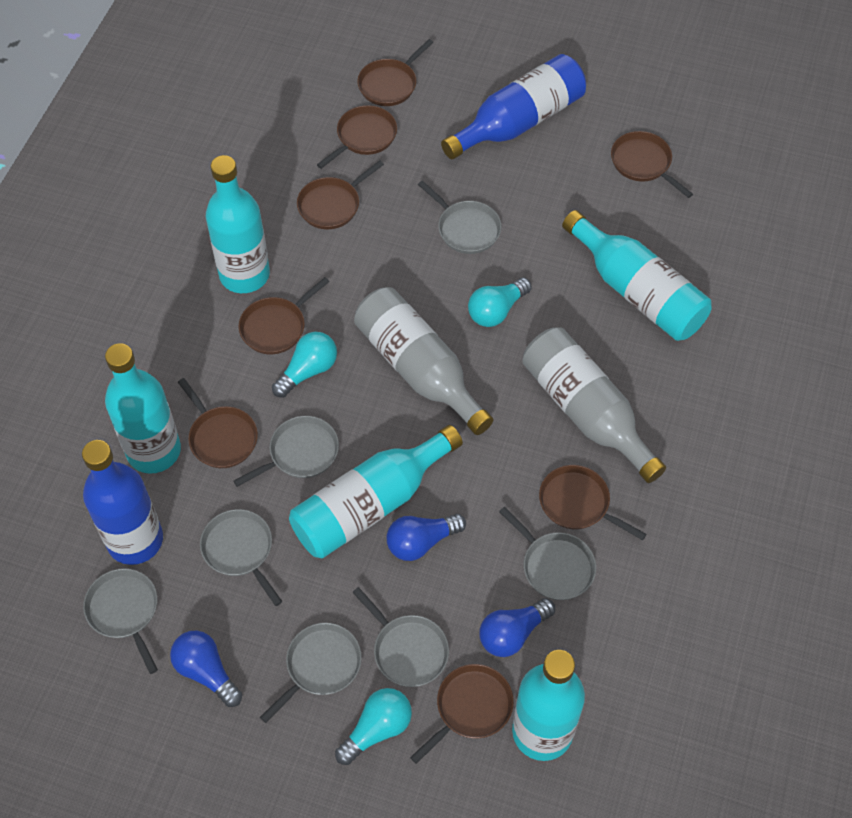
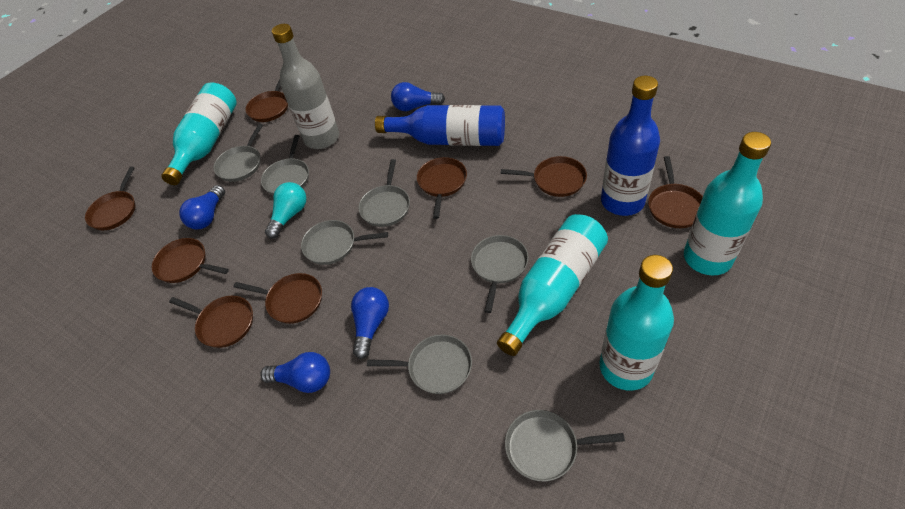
blue light bulb: [170,630,242,707] [386,514,466,561] [479,598,555,657] = 3 -> [179,185,225,229] [260,352,330,393] [351,287,389,359] [391,82,445,111] = 4
grey bottle: [354,287,493,435] [522,327,666,483] = 2 -> [272,24,339,149] = 1
turquoise bottle: [105,343,181,474] [206,155,270,293] [289,425,463,558] [512,650,585,761] [562,210,712,341] = 5 -> [161,83,237,185] [497,214,608,356] [599,255,674,391] [684,132,771,275] = 4
turquoise light bulb: [272,332,337,398] [335,688,412,765] [468,277,532,327] = 3 -> [265,182,307,239] = 1

